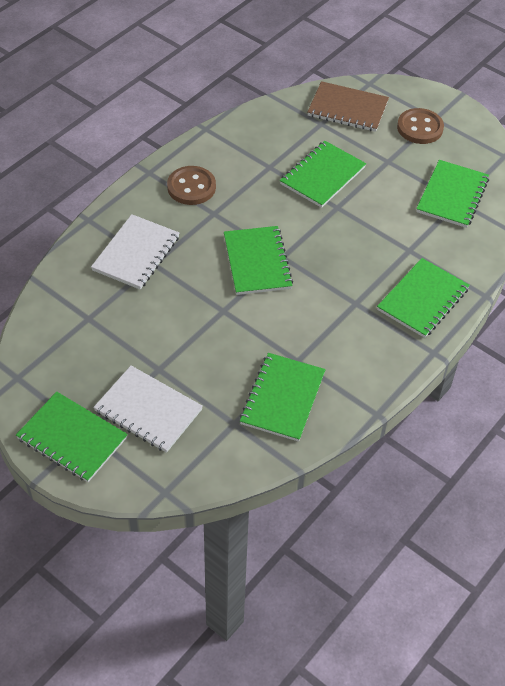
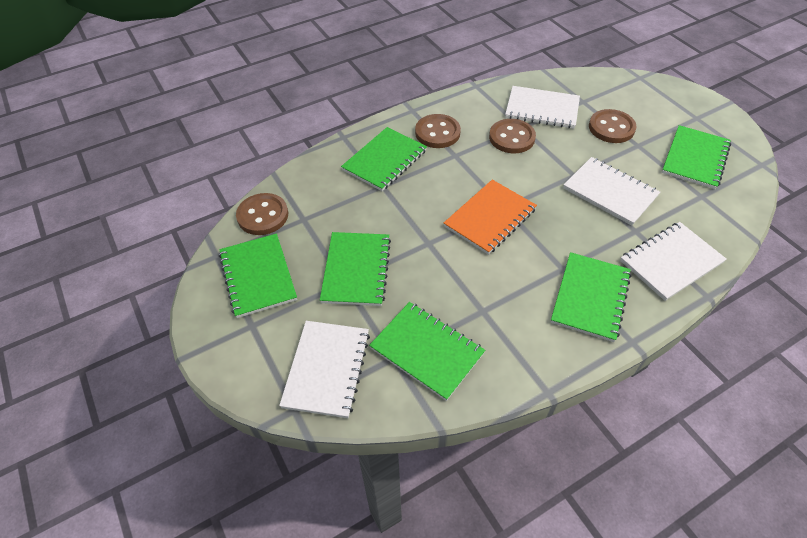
brown button: [167,166,216,205] [397,108,444,144] = 2 -> [236,193,288,235] [415,114,461,148] [489,119,536,153] [589,109,637,143] = 4
brown notebook: [307,81,389,132] = 1 -> none = 0
orange notebook: none = 0 -> [444,180,537,255] = 1
white notebook: [91,214,179,290] [93,366,203,453] = 2 -> [279,321,370,418] [505,86,580,129] [563,157,660,226] [620,222,727,301] = 4

